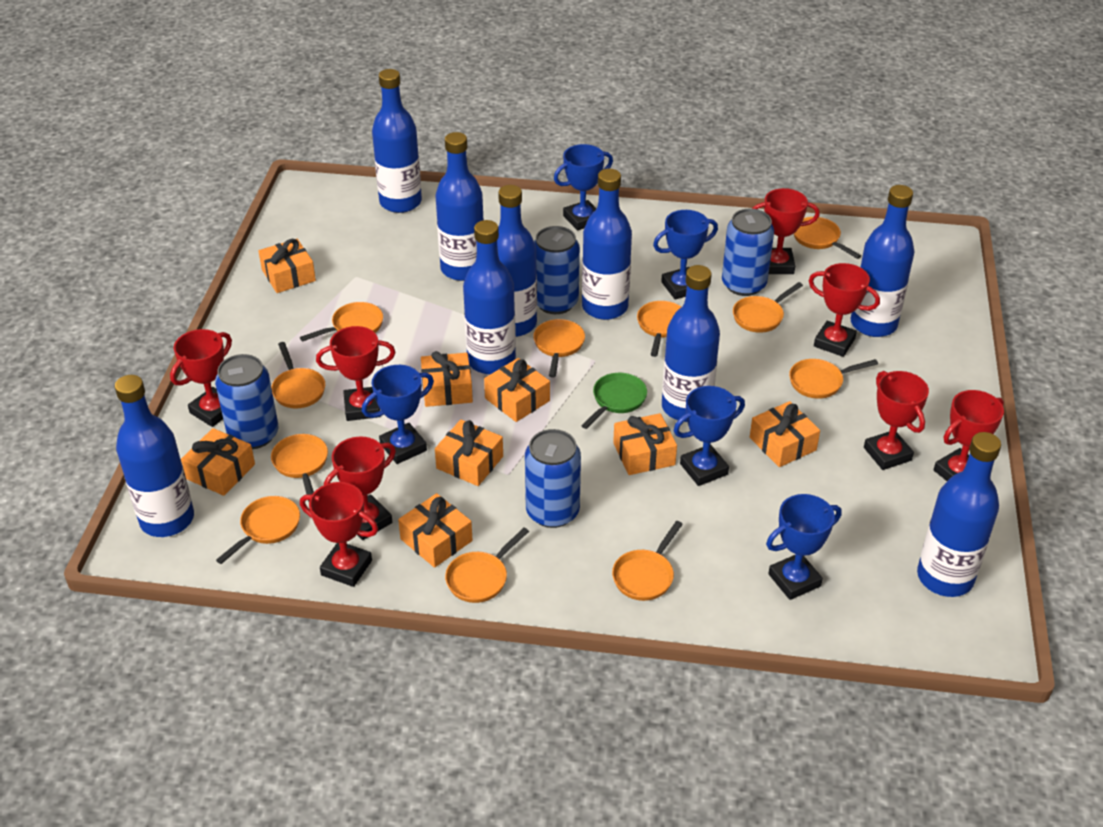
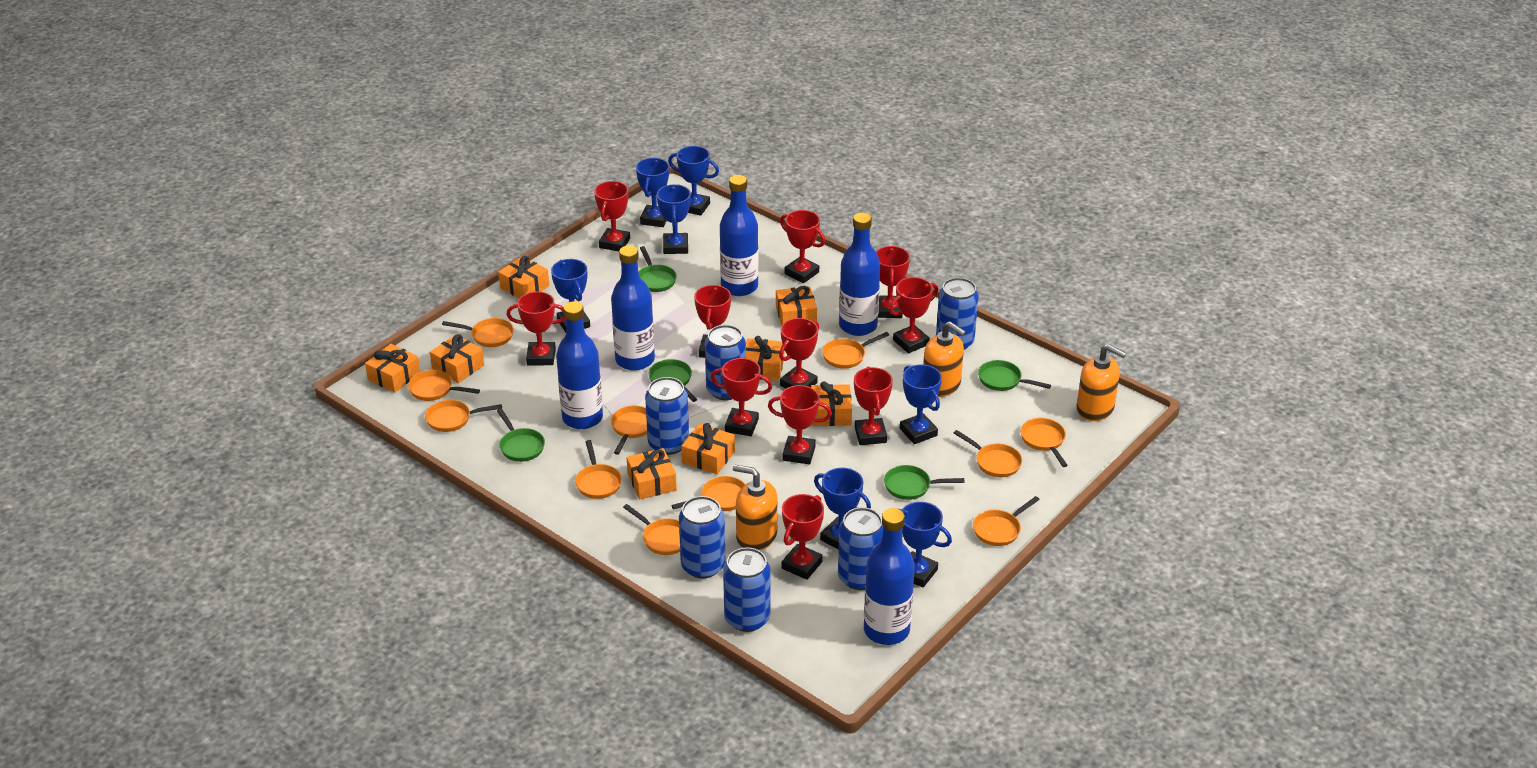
blue bottle: [115,375,194,537] [372,69,422,213] [436,132,484,281] [463,220,516,374] [497,185,537,337] [582,169,632,320] [662,265,720,422] [851,185,914,337] [917,432,1001,597] = 9 -> [556,301,603,429] [611,245,655,371] [720,175,759,296] [839,213,880,336] [864,508,915,645] = 5
blue can: [215,354,278,449] [525,429,581,528] [534,226,580,314] [722,209,774,296] = 4 -> [645,377,689,455] [679,496,725,579] [705,325,746,400] [723,547,771,632] [838,507,883,590] [936,278,979,350] = 6
blue trophy: [362,365,434,464] [554,144,613,231] [653,210,718,300] [674,386,745,486] [766,494,842,600] = 5 -> [551,259,590,333] [636,158,669,227] [657,184,691,254] [668,146,719,216] [814,468,871,550] [900,364,942,444] [900,502,952,588] = 7
green pan: [581,373,647,429] = 1 -> [497,409,545,462] [639,246,677,292] [649,359,697,402] [884,465,964,500] [978,360,1051,391] = 5
orange soap dispenser: none = 0 -> [733,465,778,551] [923,321,966,397] [1077,344,1127,421] = 3
red trophy: [170,329,232,427] [300,482,378,587] [316,326,395,421] [324,436,396,540] [752,188,820,274] [809,263,880,357] [864,371,929,470] [934,390,1004,481] = 8 -> [506,291,566,365] [594,181,630,251] [694,285,731,358] [710,358,772,436] [768,385,832,464] [779,318,819,388] [780,210,825,283] [782,494,824,580] [854,366,893,445] [876,246,910,318] [889,277,938,353] = 11

